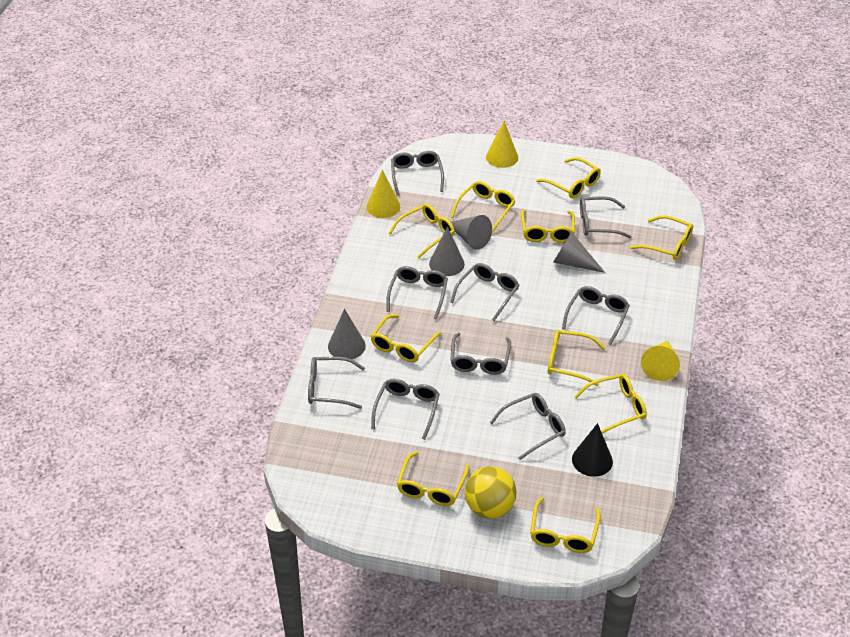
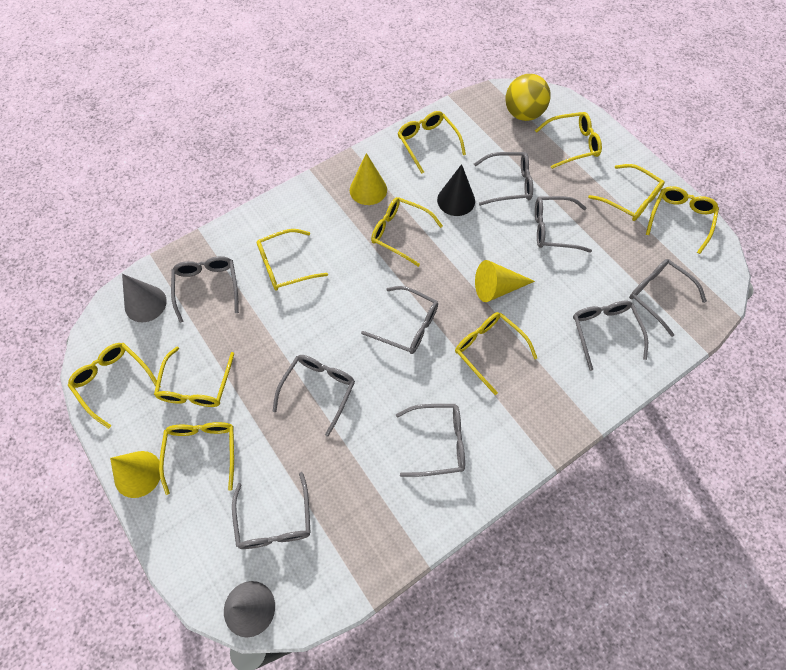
grey cone: [328,309,366,359] [429,226,465,276] [451,215,492,250] [553,232,605,273] = 4 -> [122,274,167,322] [224,581,275,637] = 2

